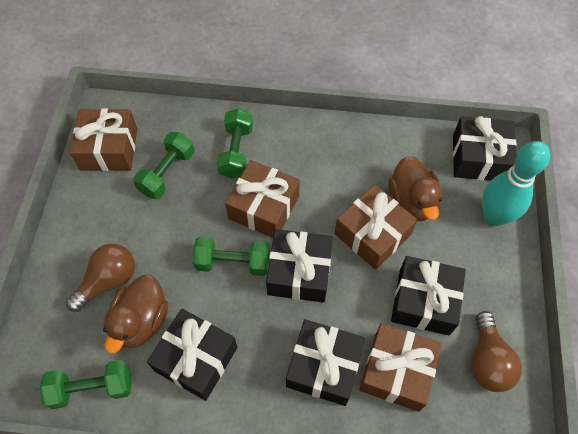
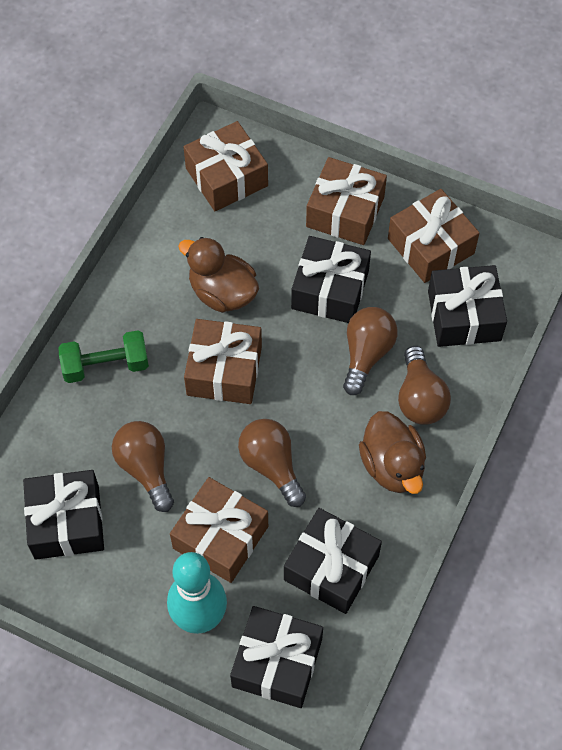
brown gift: [70,108,137,171] [225,160,300,238] [335,184,417,270] [359,323,442,412] = 4 -> [170,477,268,583] [184,121,268,211] [184,319,262,404] [306,157,387,245] [388,189,479,283] = 5
brown light bulb: [66,244,135,312] [471,311,522,392] = 2 -> [112,421,174,512] [238,419,306,507] [343,307,398,395] [398,346,451,425] = 4
green dumbbell: [40,360,132,409] [133,132,194,199] [192,236,270,276] [216,108,253,179] = 4 -> [58,330,149,383] = 1

